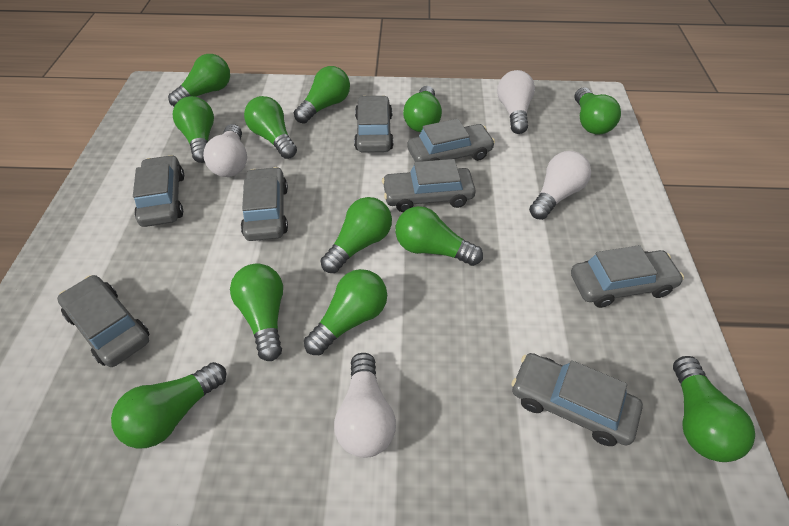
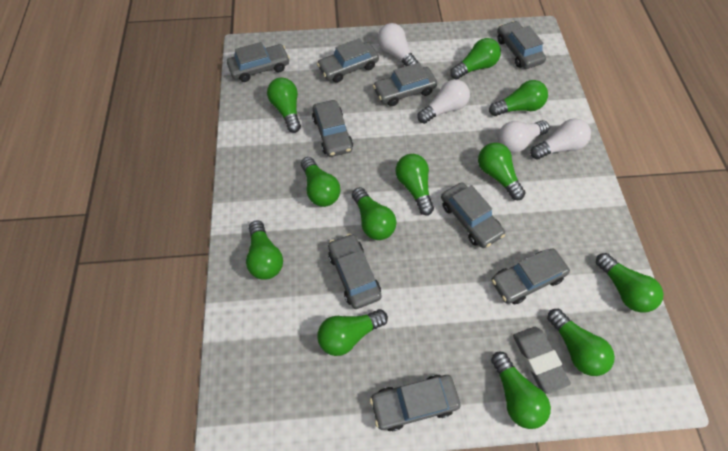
grey car: [57,275,150,367] [133,155,184,227] [241,167,288,241] [354,95,394,152] [382,159,476,212] [407,119,495,162] [511,353,643,446] [571,245,684,308] = 8 -> [227,42,290,82] [312,100,353,157] [317,38,379,83] [328,234,382,309] [370,374,460,432] [373,63,437,106] [441,182,505,248] [491,248,570,304] [497,21,546,69] = 9
grey eraser: none = 0 -> [513,327,571,394] = 1

